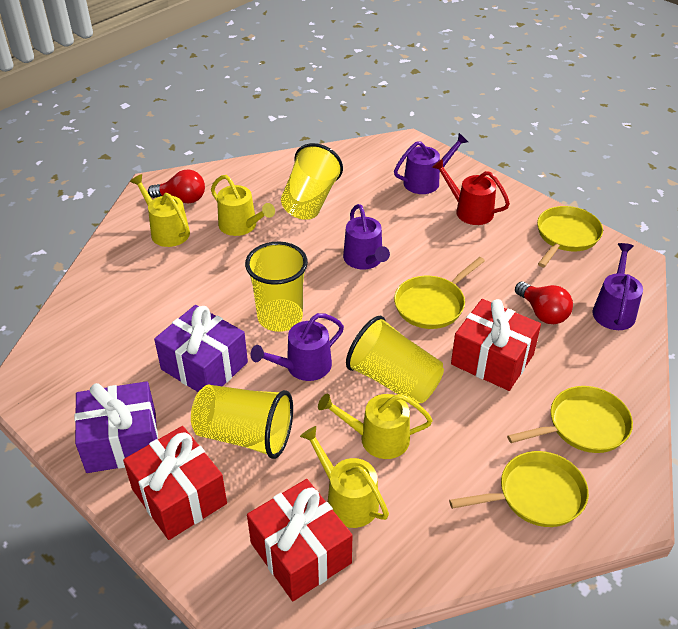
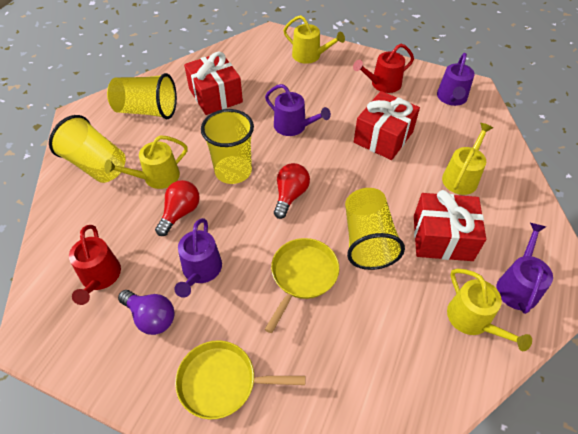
purple gift: [74,381,158,473] [154,305,248,392] = 2 -> none = 0
purple light bulb: none = 0 -> [118,290,175,335] = 1
red watering can: [432,159,510,225] = 1 -> [69,225,121,305] [353,44,414,93] = 2
yellow pan: [394,257,485,329] [449,451,589,527] [507,386,633,453] [537,206,603,267] = 4 -> [175,340,305,419] [265,238,339,333] = 2

